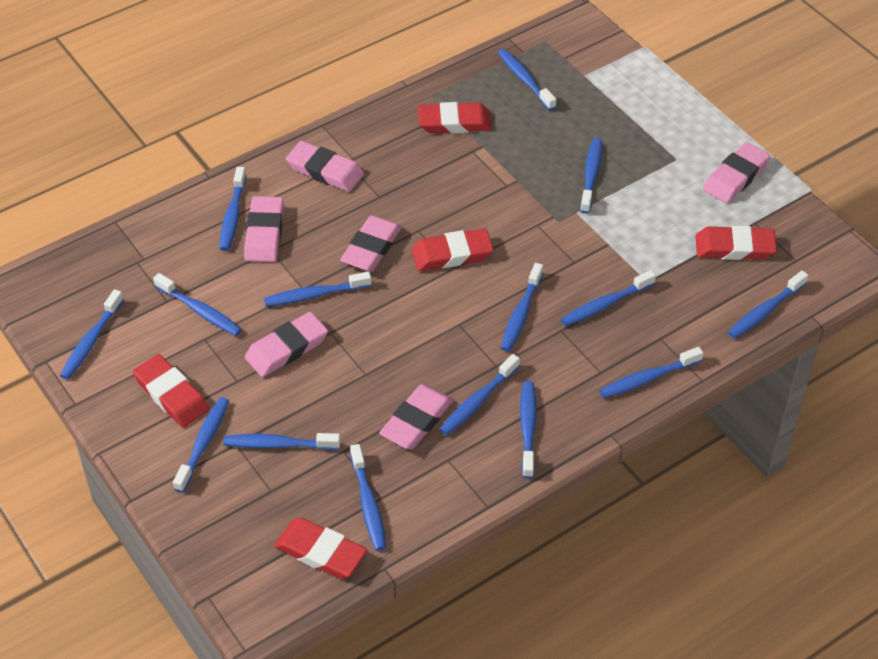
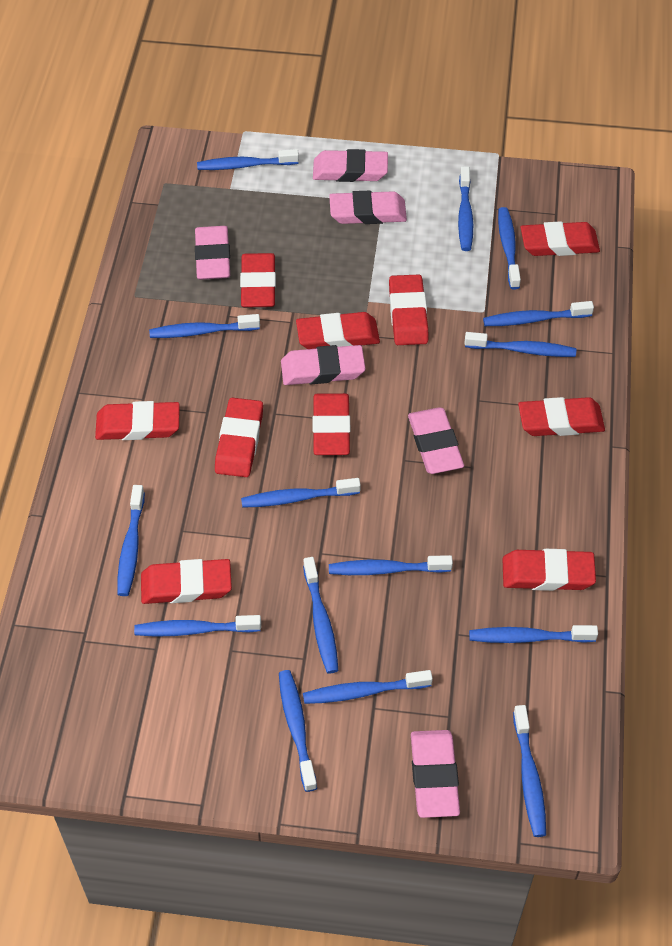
red eraser: [133,354,209,428] [274,518,367,579] [412,228,493,271] [418,102,492,133] [695,226,777,260] = 5 -> [95,401,180,440] [141,559,232,604] [215,398,263,477] [240,253,276,308] [296,312,380,349] [313,393,350,455] [389,274,429,345] [503,549,596,591] [518,397,605,436] [521,221,600,256] = 10

